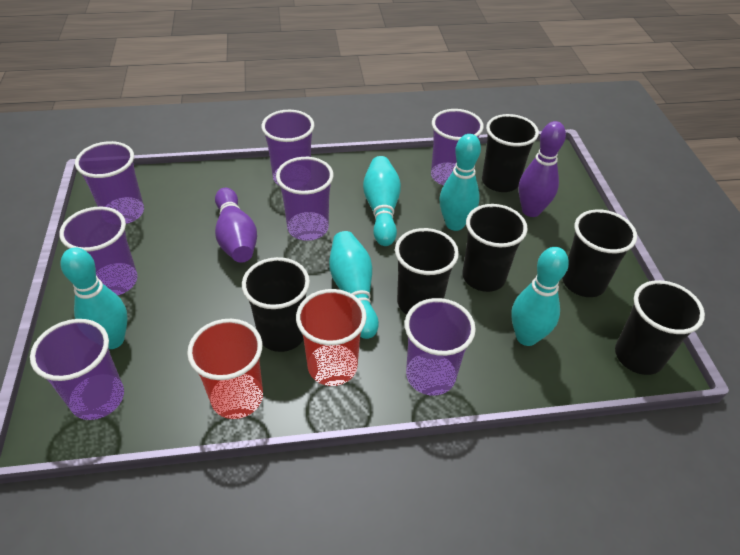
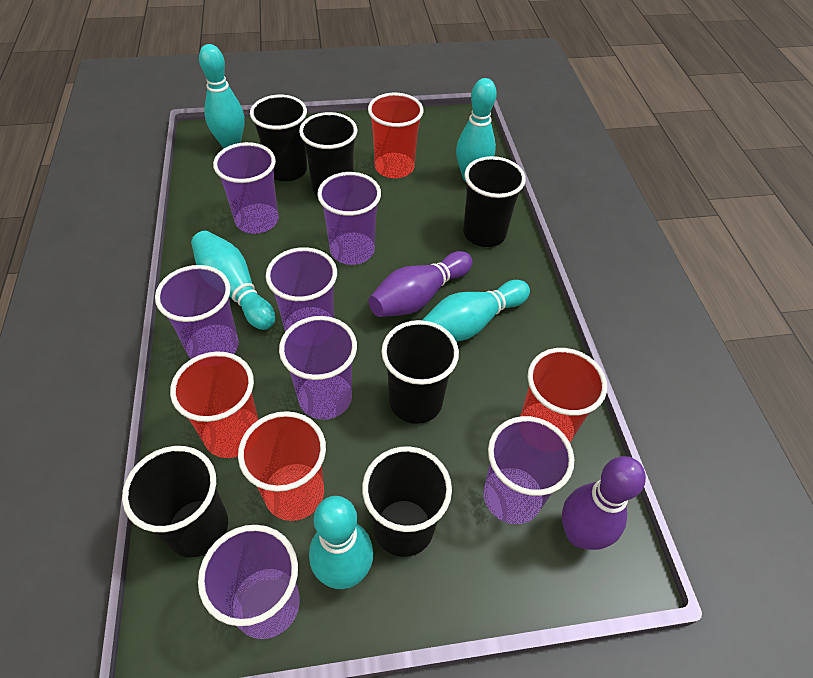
red cup: [187,319,263,419] [296,289,367,386] = 2 -> [170,351,258,458] [238,411,326,521] [368,93,424,178] [520,348,607,442] = 4

